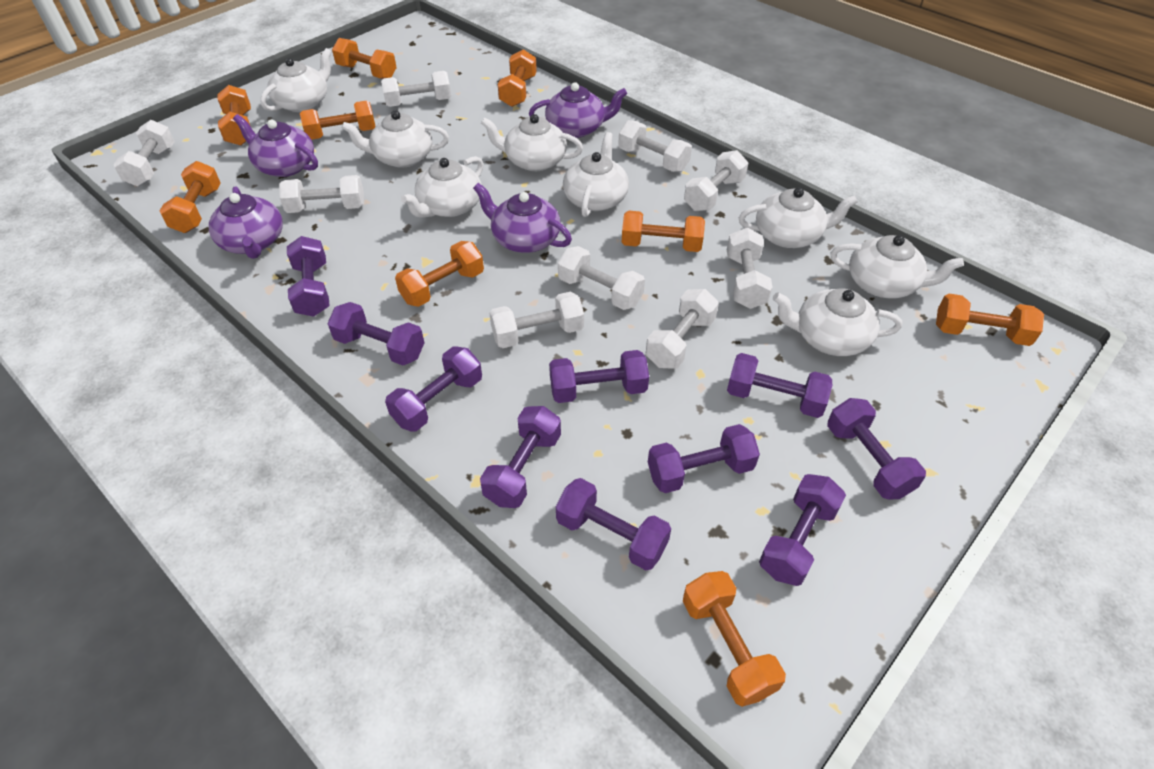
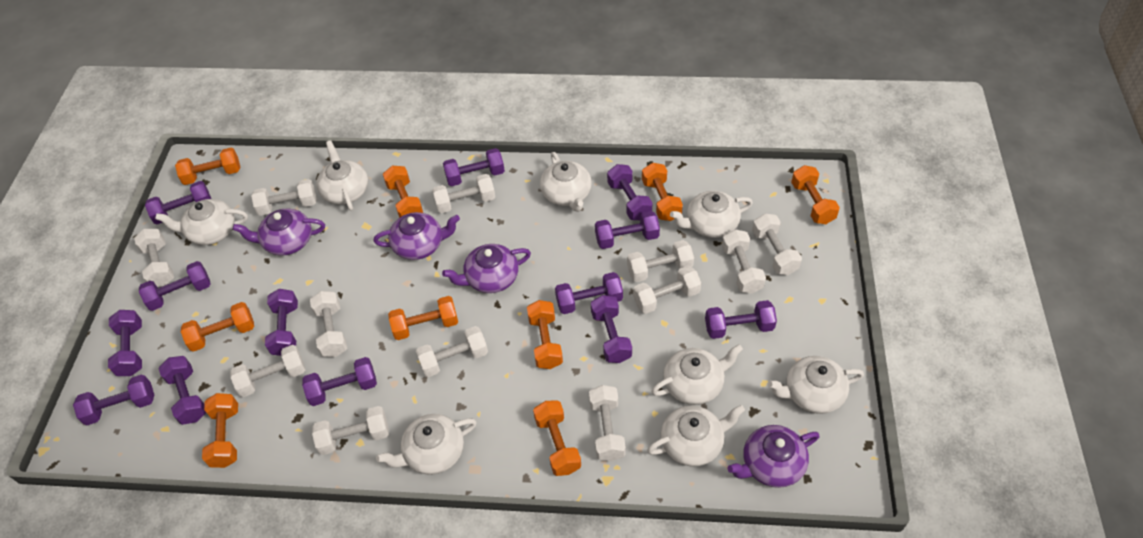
purple dumbbell: [287,236,329,317] [327,302,424,365] [385,346,482,431] [480,406,561,508] [549,350,649,403] [556,478,671,570] [648,424,760,493] [727,353,832,418] [759,474,846,586] [827,398,926,500] = 10 -> [73,375,154,425] [108,310,142,376] [139,261,211,311] [145,181,211,224] [158,356,206,425] [265,289,298,356] [302,357,377,406] [443,148,505,186] [555,272,623,314] [591,295,632,363] [595,211,660,249] [607,164,652,220] [705,300,777,339] = 13
white dumbbell: [113,120,175,187] [279,175,364,213] [381,71,451,107] [490,292,584,348] [558,246,645,310] [618,120,692,172] [646,289,719,369] [684,150,748,211] [727,228,772,309] = 9 -> [134,229,174,287] [230,345,305,397] [251,179,317,216] [310,291,347,357] [312,406,389,455] [416,326,488,377] [432,174,495,213] [589,385,626,461] [627,240,694,282] [633,266,701,314] [722,229,766,294] [752,213,802,275] = 12

